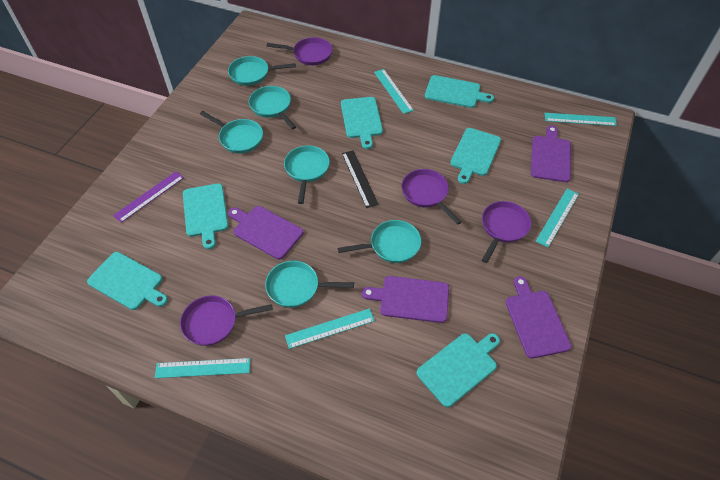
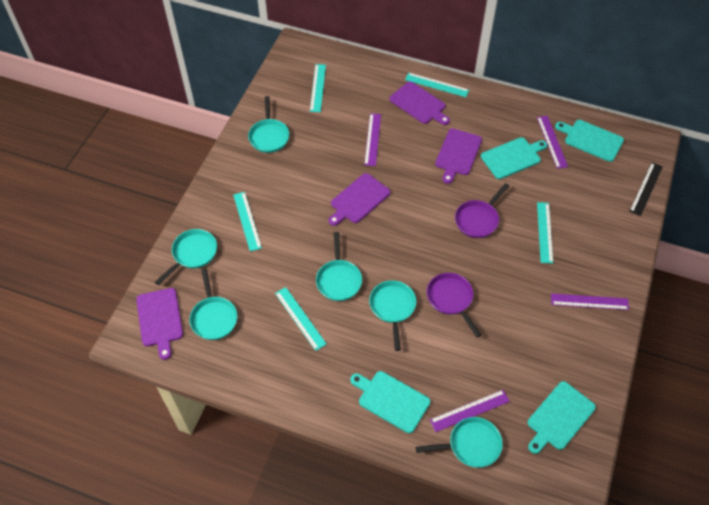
purple pan: [180,295,273,346] [267,37,332,65] [401,169,462,225] [482,201,531,263] = 4 -> [427,273,481,337] [455,183,509,238] = 2
purple ruler: [113,171,184,223] = 1 -> [364,113,381,166] [430,390,510,432] [537,116,568,169] [551,293,629,310] = 4
turquoise cutting board: [87,252,168,310] [183,183,228,249] [341,97,383,149] [416,333,500,407] [425,75,494,108] [450,128,501,184] = 6 -> [350,371,430,433] [481,137,547,179] [528,381,596,454] [555,120,624,162] = 4

